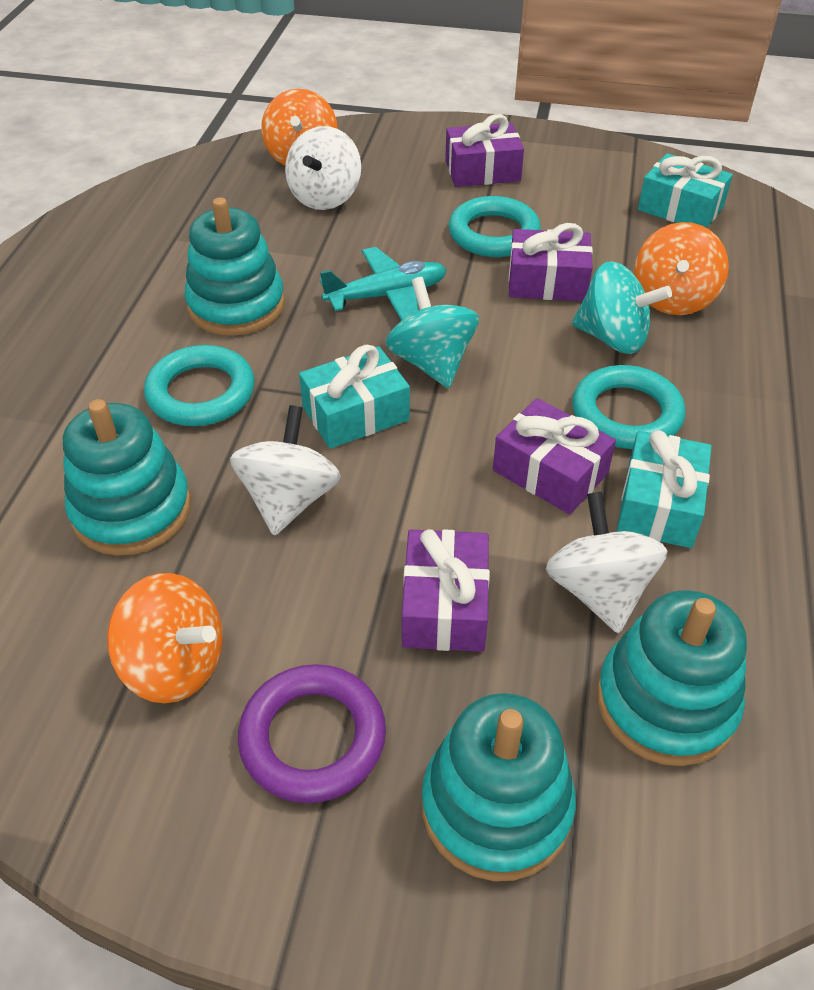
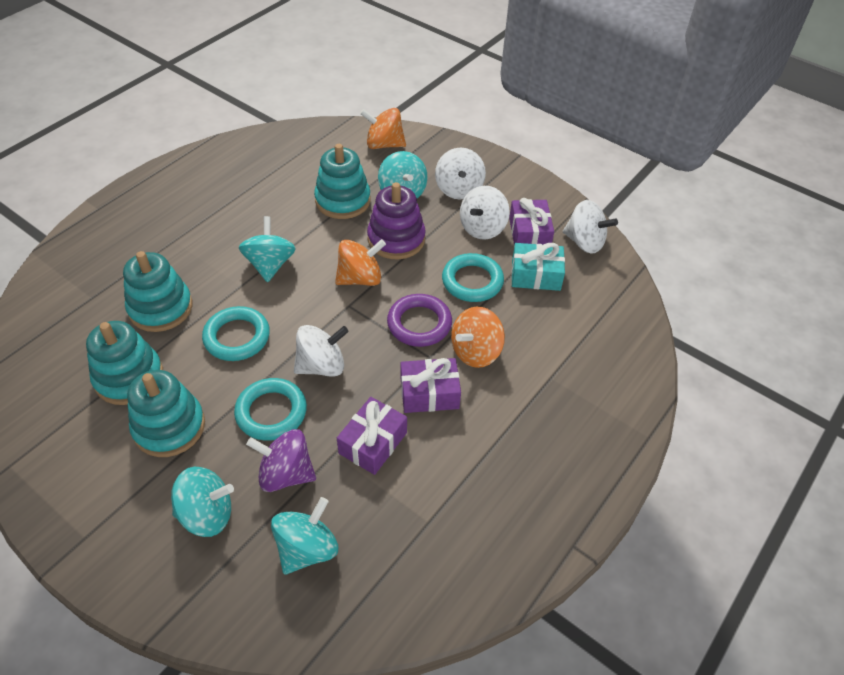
purple gift: [402,529,490,652] [445,114,524,187] [493,398,616,514] [508,223,593,301] = 4 -> [337,397,407,475] [401,358,461,413] [509,198,554,246] = 3
purple spinning top: none = 0 -> [246,429,316,492] = 1
purple stacking toy: none = 0 -> [367,182,426,259] = 1
turquoise gift: [299,345,410,449] [617,430,712,548] [638,153,733,228] = 3 -> [511,243,565,291] = 1
turquoise plane: [320,247,447,321] = 1 -> none = 0
turquoise spinning top: [386,277,479,388] [572,261,672,354] = 2 -> [171,467,234,537] [239,216,296,282] [271,497,338,575] [378,151,428,198] = 4
white spinning top: [230,405,341,535] [285,126,361,210] [546,492,668,633] = 3 -> [294,325,349,377] [435,148,486,199] [460,186,510,240] [563,200,618,254] = 4

